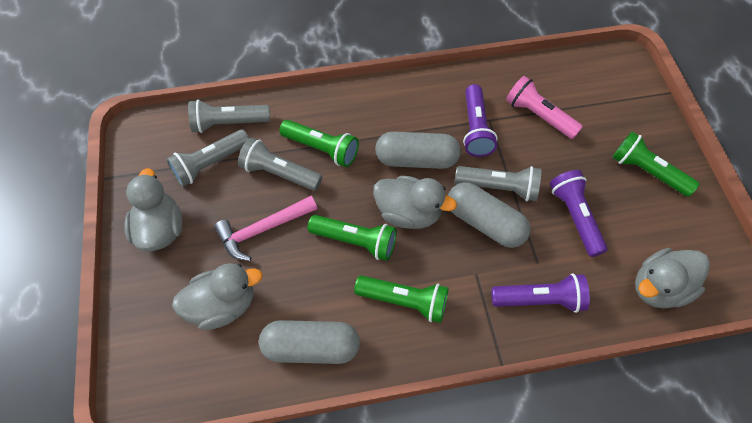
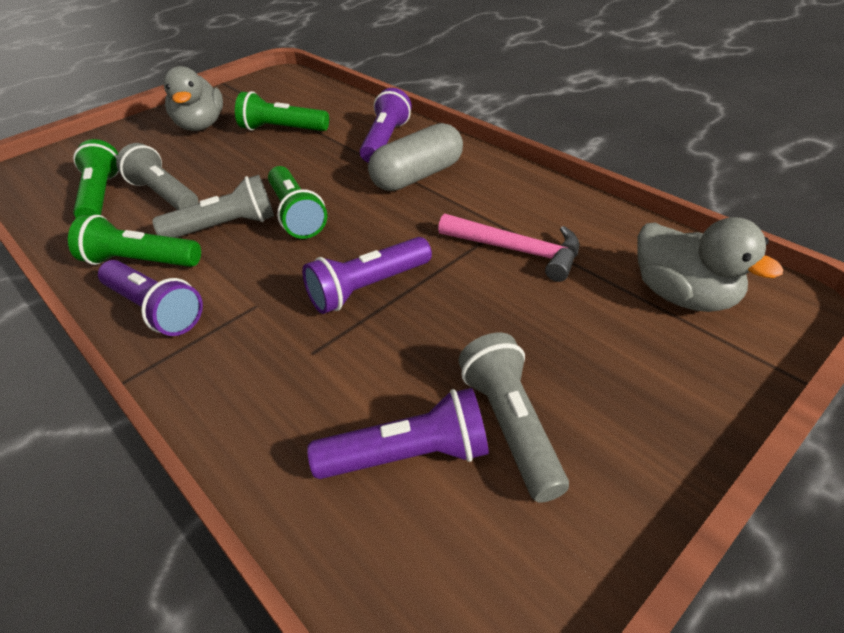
grey capsule: [259,320,360,364] [375,132,461,169] [448,182,531,248] = 3 -> [368,123,463,191] = 1
grey duck: [124,168,182,251] [172,263,262,330] [373,176,457,229] [635,248,710,309] = 4 -> [164,66,223,131] [637,217,783,312] = 2
grey flashlight: [166,129,249,187] [188,99,270,133] [238,138,322,191] [455,166,541,201] = 4 -> [116,143,199,210] [152,175,274,238] [459,333,569,503] = 3
pink flashlight: [506,76,583,139] = 1 -> none = 0
purple flashlight: [463,84,498,157] [491,273,590,313] [550,170,608,257] = 3 -> [98,260,203,336] [302,237,432,314] [307,388,489,479] [360,88,412,163] = 4

